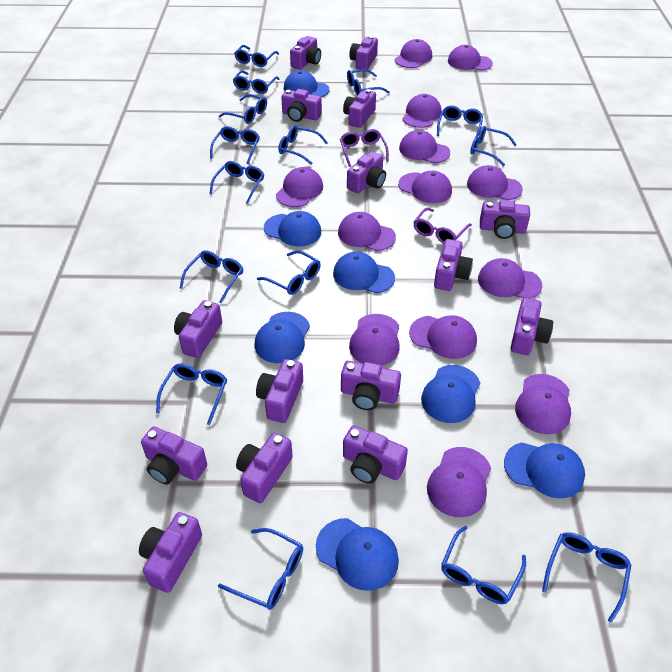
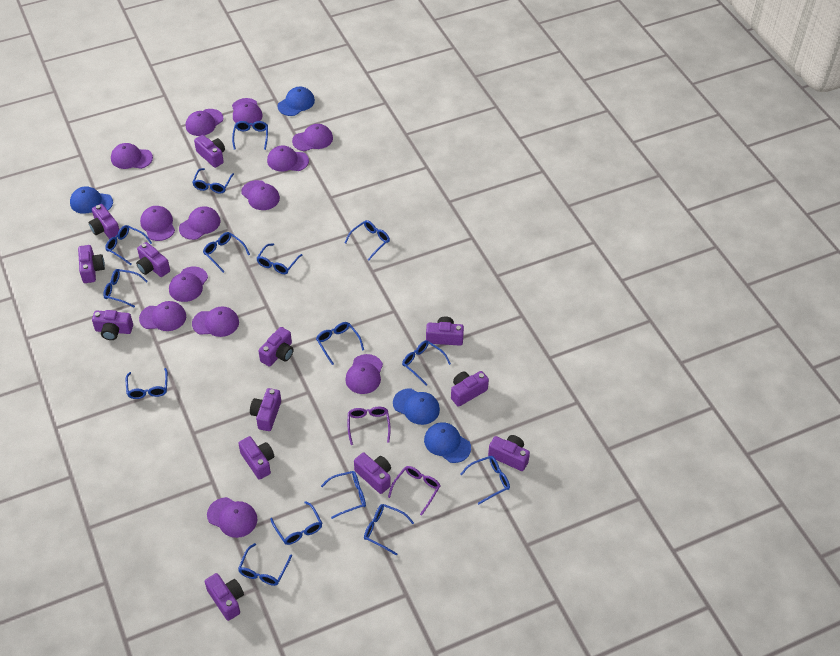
blue cap: [255,312,310,363] [264,211,321,246] [284,70,329,97] [316,518,399,591] [333,252,395,293] [421,365,480,423] [504,442,585,498] = 7 -> [70,186,113,214] [278,87,315,116] [393,388,440,425] [424,422,471,463] = 4
purple camera: [139,512,202,593] [141,427,207,484] [174,300,222,358] [236,433,293,503] [256,359,303,423] [281,89,322,122] [290,36,321,70] [341,361,401,410] [343,89,376,128] [343,425,408,484] [347,151,386,193] [349,36,378,69] [434,239,473,291] [480,200,530,239] [511,298,553,355] = 15 -> [78,245,105,283] [89,204,119,239] [92,310,133,340] [136,242,170,277] [194,135,225,168] [205,573,244,621] [238,436,274,480] [250,388,281,431] [259,327,294,367] [354,453,391,494] [426,316,464,346] [451,371,489,407] [488,435,530,471] = 13

